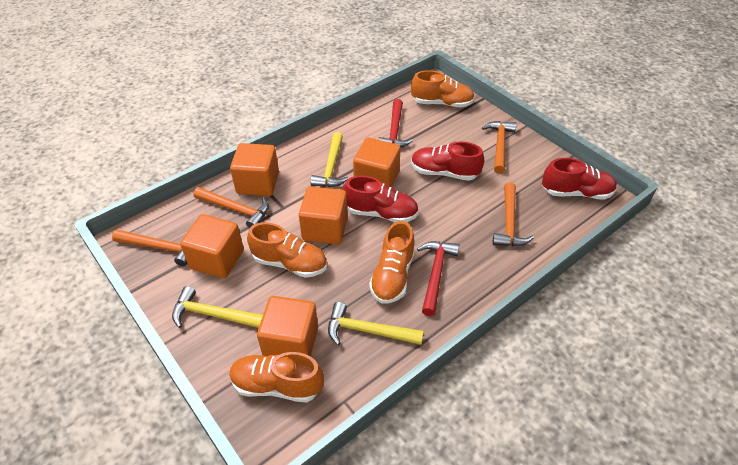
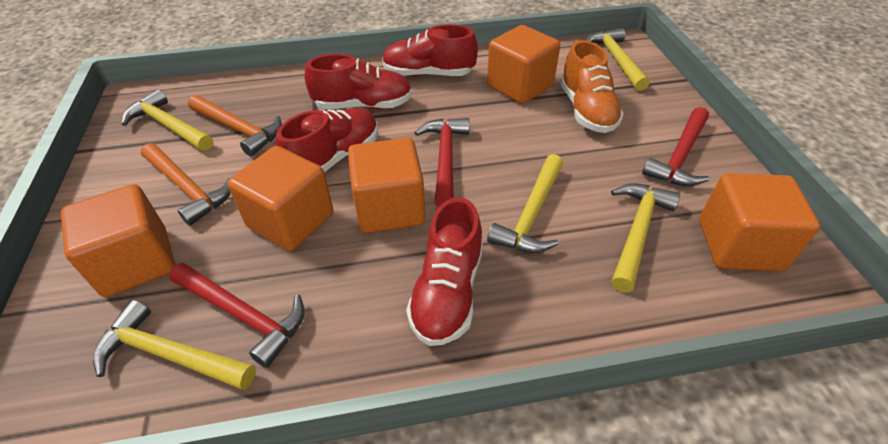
orange hammer: [112,229,187,266] [194,187,269,228] [482,121,517,174] [493,182,534,247] = 4 -> [141,143,231,226] [188,95,282,156] = 2
orange shoe: [229,352,324,402] [247,222,327,278] [369,221,415,304] [411,70,475,108] = 4 -> [560,40,624,133] = 1
red hammer: [378,99,413,148] [417,241,459,316] = 2 -> [169,263,305,368] [414,118,469,207] [642,107,709,186] = 3
red shoe: [343,176,419,222] [411,141,484,181] [542,158,617,200] = 3 -> [276,108,378,173] [304,54,412,109] [382,24,478,77] [406,197,483,346] = 4
yellow hammer: [172,286,263,328] [310,132,349,187] [328,302,424,345] = 3 -> [93,300,256,390] [122,89,213,151] [487,154,563,253] [586,28,650,91] [611,183,680,292] = 5

